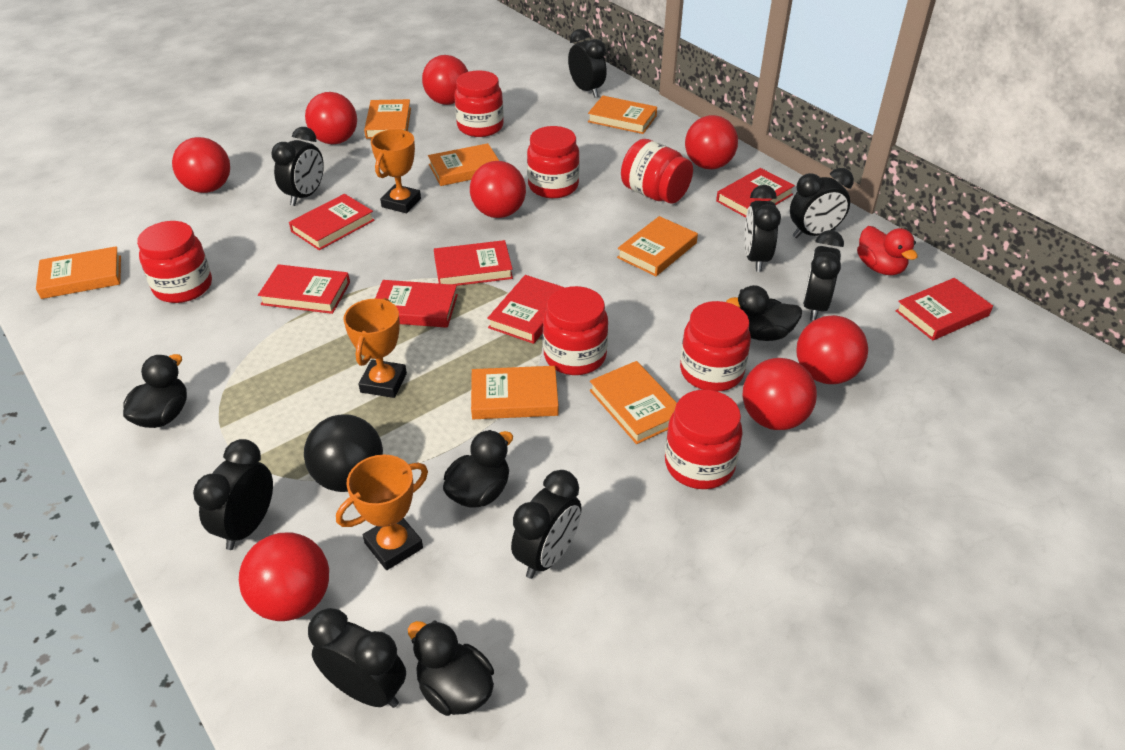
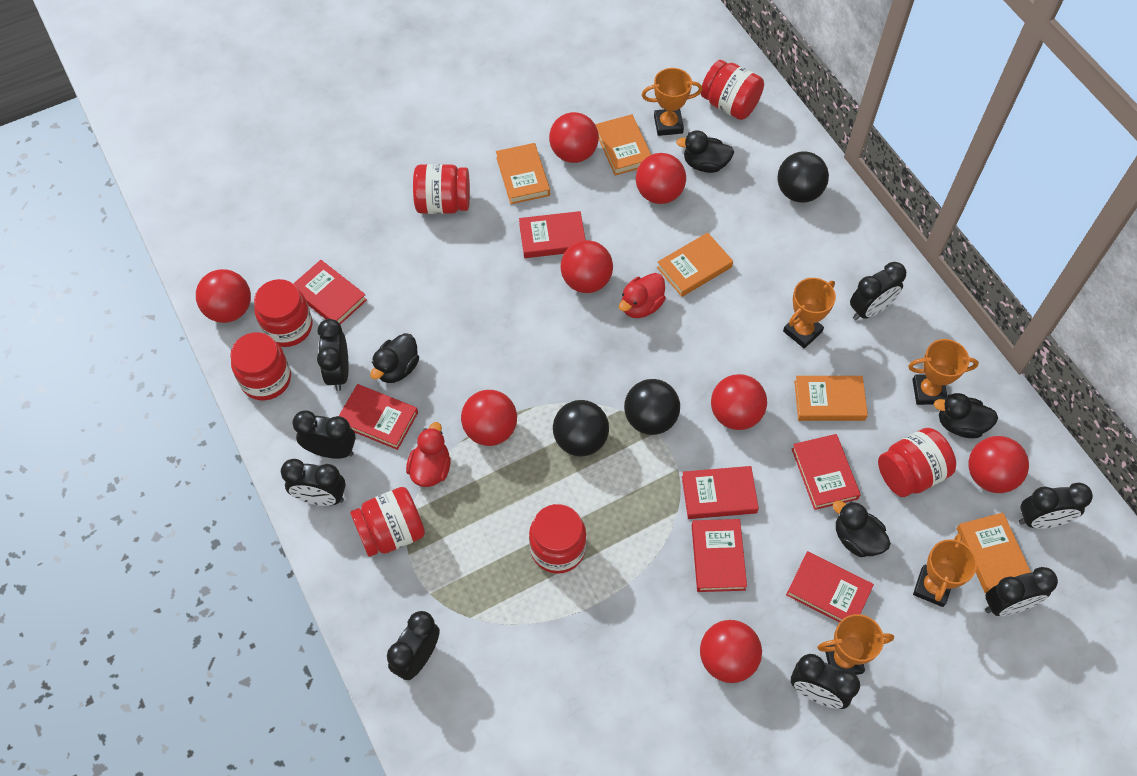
black ball: [304,414,383,492] = 1 -> [553,400,609,457] [624,379,680,435] [777,151,829,203] = 3
orange book: [36,246,121,299] [364,99,411,139] [428,143,499,186] [471,366,559,419] [588,96,657,134] [589,361,677,444] [617,216,698,276] = 7 -> [496,143,550,204] [595,114,651,175] [657,232,733,297] [794,376,868,421] [957,513,1031,593] = 5
orange trophy: [336,455,428,570] [343,298,407,398] [371,129,421,213] = 3 -> [642,68,702,136] [783,278,836,349] [817,614,894,675] [908,339,979,405] [913,534,977,607] = 5
red duck: [857,226,918,275] = 1 -> [406,422,451,487] [619,273,666,318] = 2

